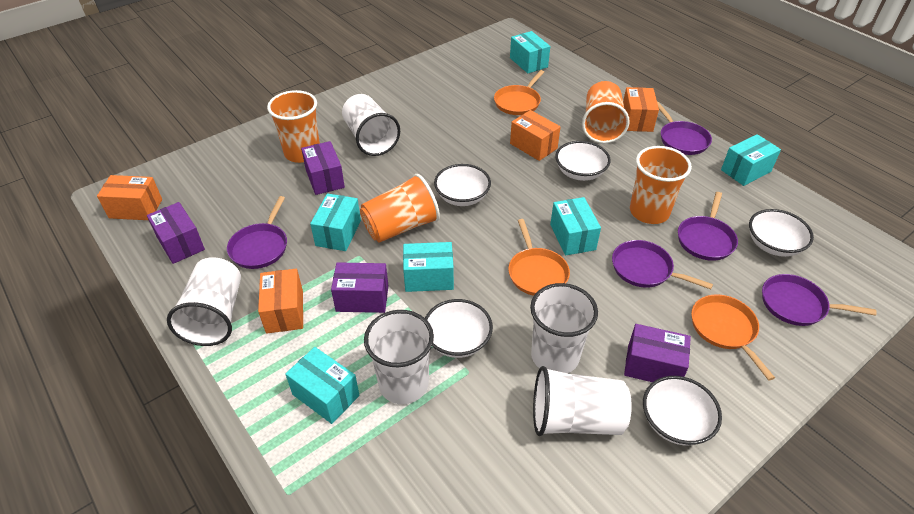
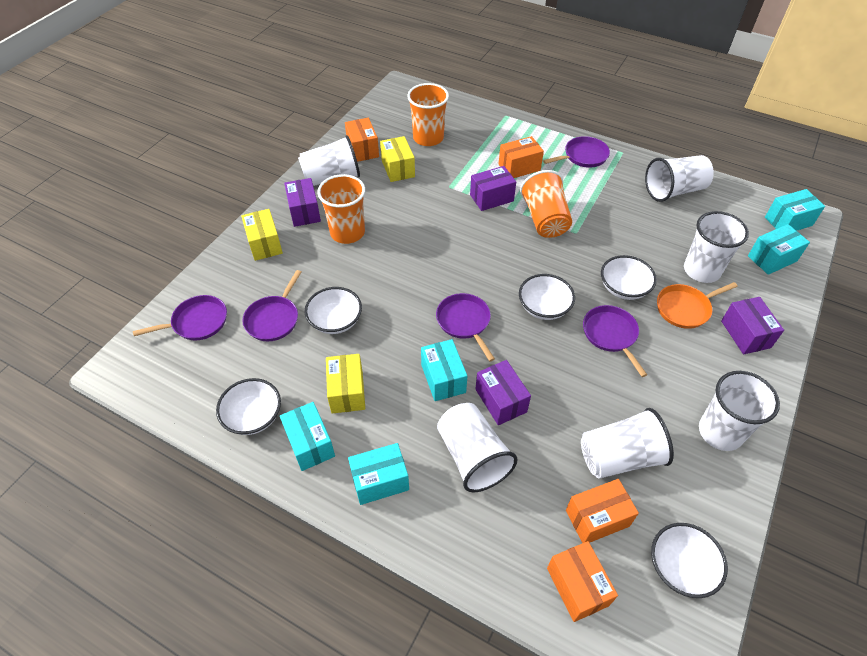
orange cup: [267,90,320,163] [360,174,440,243] [582,81,630,143] [630,146,692,224] = 4 -> [317,174,365,244] [407,83,449,146] [520,170,572,238] = 3
orange pan: [494,70,544,115] [508,219,570,296] [691,294,775,381] = 3 -> [657,282,738,329] = 1
turquoise box: [285,347,359,424] [310,193,361,251] [403,242,454,292] [510,31,550,73] [550,197,601,256] [721,134,781,186] = 6 -> [280,402,335,471] [348,443,409,505] [421,339,467,401] [748,224,810,275] [765,189,825,231] = 5
white cup: [167,257,241,346] [342,94,400,156] [364,310,434,404] [530,283,598,373] [533,366,632,436] = 5 -> [298,135,360,186] [437,403,518,492] [581,408,674,479] [645,155,714,202] [684,211,749,283] [699,371,780,451] = 6
yellow box: none = 0 -> [241,209,283,261] [326,354,365,414] [380,136,415,182] = 3

